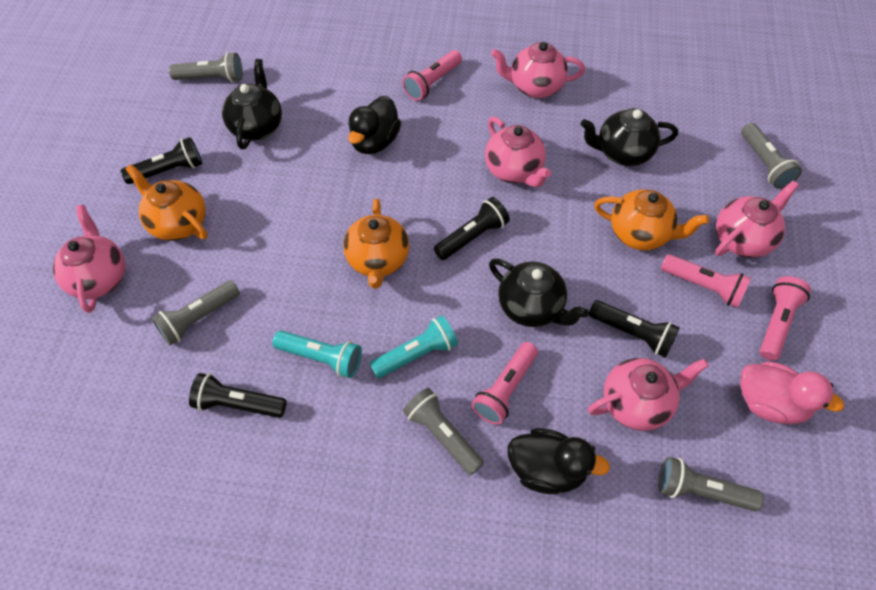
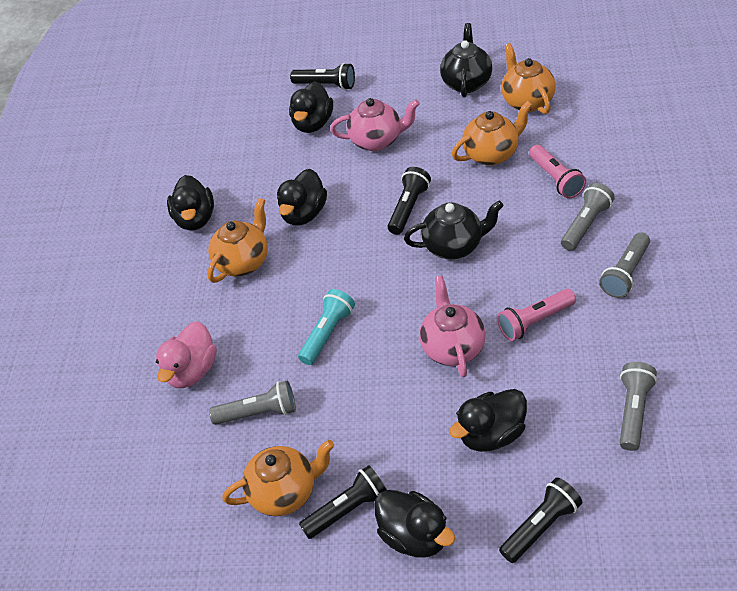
black duck: [348,96,401,154] [508,428,610,494] = 2 -> [167,175,214,230] [277,169,327,225] [289,81,333,133] [374,490,455,558] [449,389,527,452] = 5
black teapot: [222,59,282,149] [489,259,589,327] [581,108,678,166] = 3 -> [404,201,504,259] [440,23,492,98] = 2
grey flashlight: [151,280,240,346] [169,52,243,82] [403,388,484,475] [658,457,764,511] [741,123,802,189] = 5 -> [209,381,296,425] [561,183,615,251] [599,232,650,298] [620,362,657,451] = 4
orange teapot: [126,164,208,241] [343,198,409,289] [594,189,709,250] = 3 -> [207,198,268,283] [222,440,334,516] [452,101,532,166] [501,43,556,114] = 4
pink flashlight: [402,50,462,101] [472,342,538,425] [661,254,751,308] [760,276,811,361] = 4 -> [497,289,576,341] [529,145,586,199] = 2
pink teapot: [53,205,126,313] [485,117,551,187] [491,42,585,98] [588,358,709,431] [715,181,799,258] = 5 -> [330,98,420,151] [419,276,486,377] = 2
turquoise flashlight: [272,331,362,378] [369,315,458,378] = 2 -> [298,289,355,365] = 1

